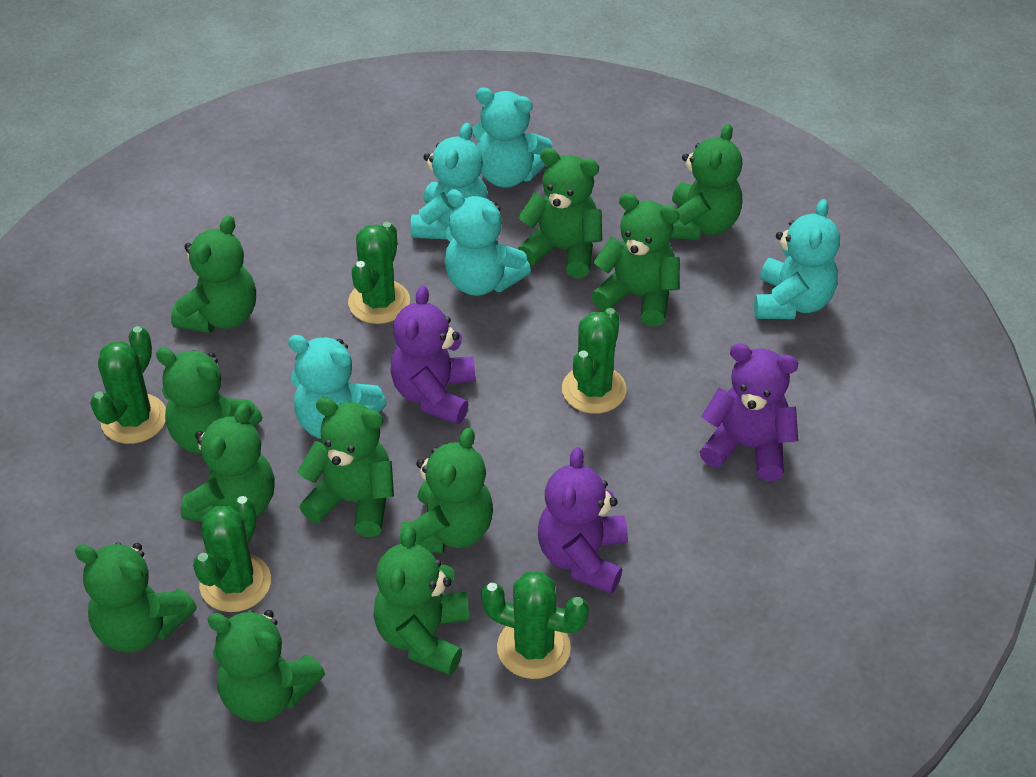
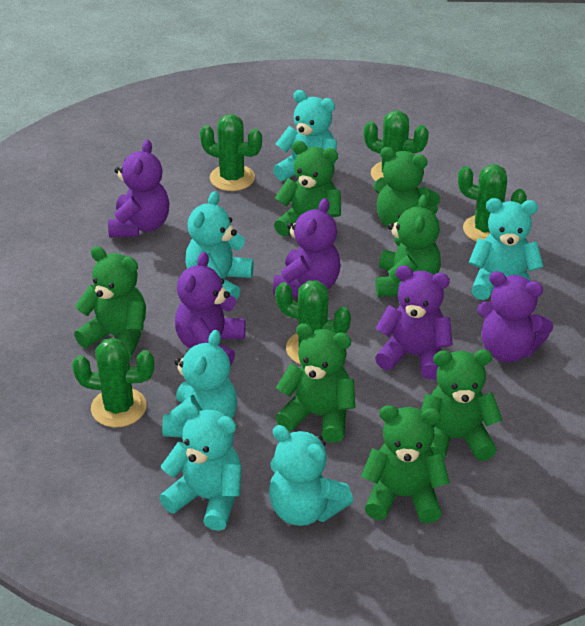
green teddy bear: [75,542,197,652] [156,348,263,454] [171,215,256,333] [181,402,275,522] [207,610,325,722] [297,397,394,537] [373,526,469,676] [400,428,493,553] [518,148,602,278] [591,193,680,327] [671,124,743,240] = 11 -> [74,246,146,360] [274,141,341,237] [276,323,355,443] [361,405,450,524] [373,147,440,228] [376,194,441,297] [421,349,502,461] = 7
purple teddy bear: [390,286,475,424] [538,447,627,594] [700,343,798,481] = 3 -> [108,140,169,238] [175,252,245,366] [273,198,341,297] [375,265,453,379] [477,271,554,362] = 5
turquoise teddy bear: [288,335,387,439] [411,123,489,239] [444,189,531,296] [472,87,553,188] [754,199,840,319] = 5 -> [159,403,241,531] [162,330,237,437] [185,191,254,300] [269,425,353,526] [273,90,337,181] [469,198,544,300] = 6

